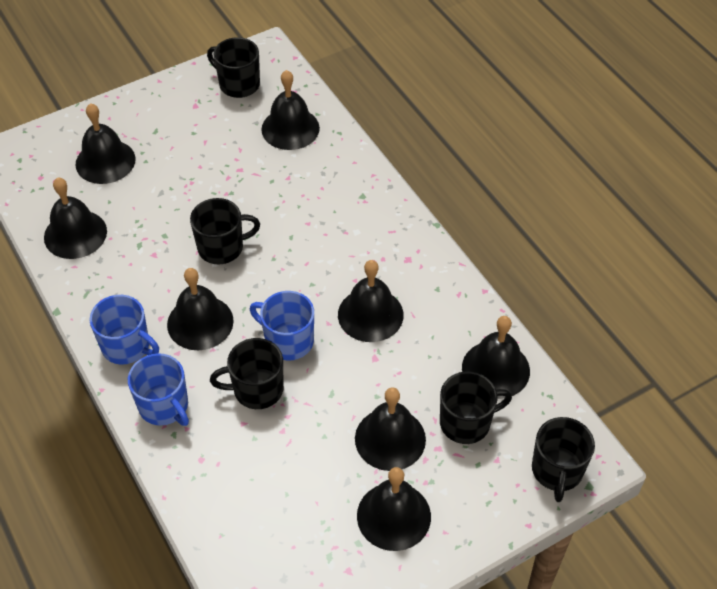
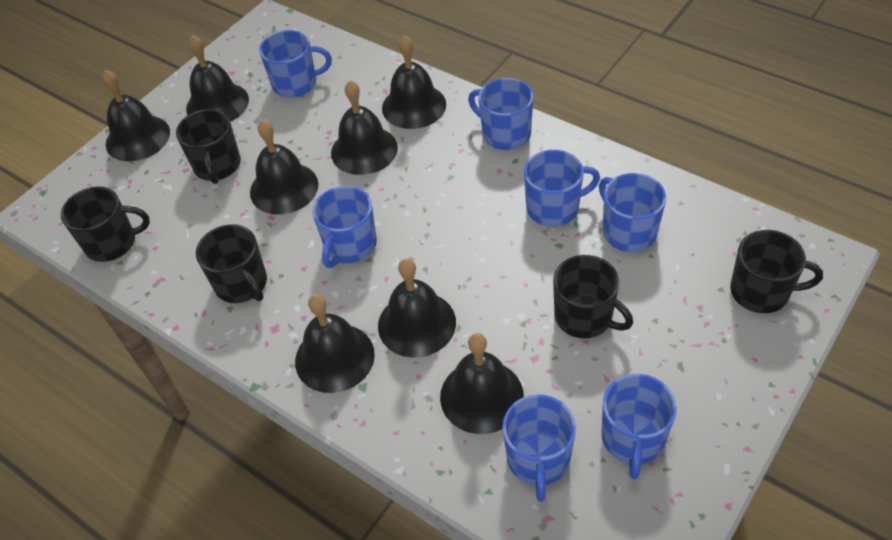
blue mug: [89,295,159,365] [128,353,189,426] [250,291,314,360] = 3 -> [259,30,332,98] [312,186,377,268] [468,78,533,150] [502,394,576,502] [524,150,600,227] [599,173,666,252] [602,374,677,479] = 7

